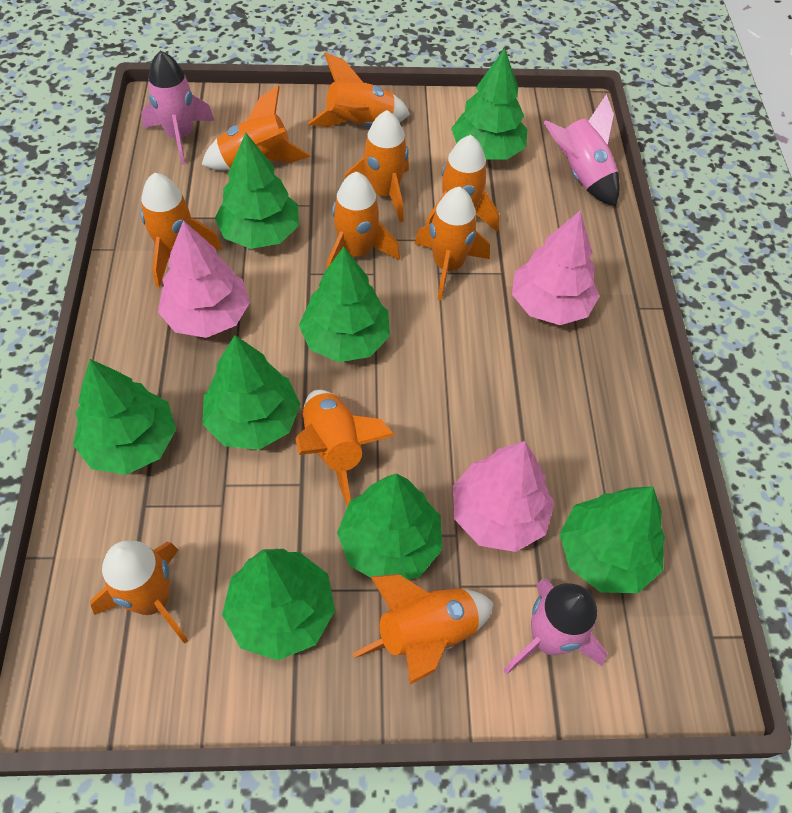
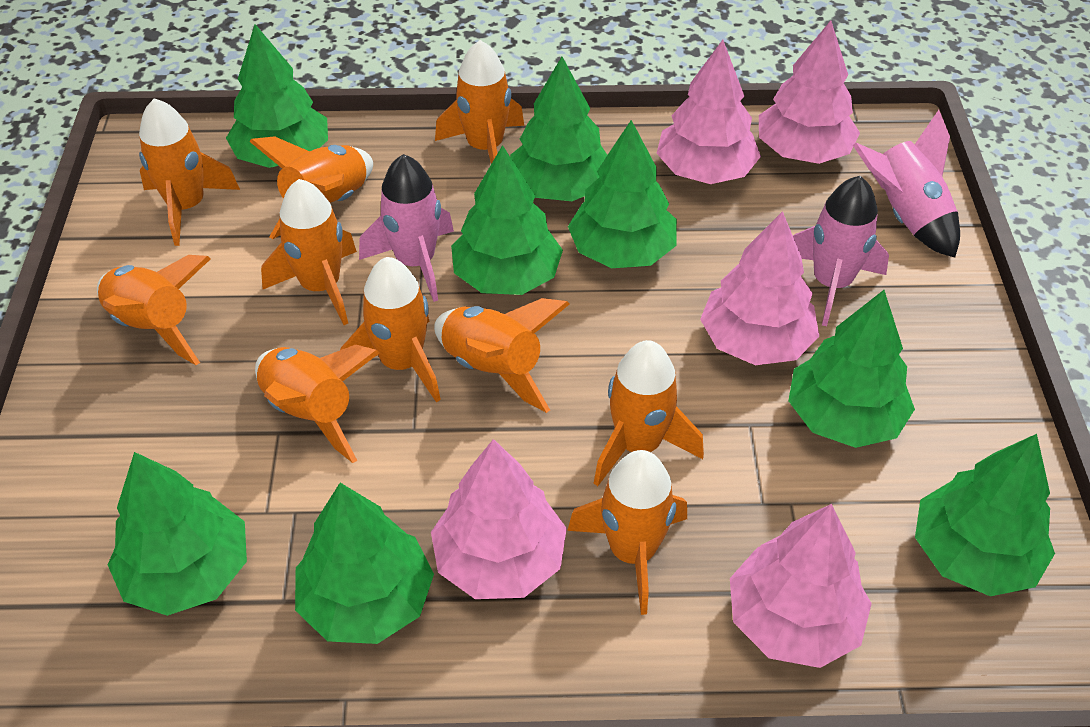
pink tree: [158,220,250,338] [453,441,555,552] [512,211,600,325] = 3 -> [431,439,567,599] [657,40,761,184] [700,211,819,365] [730,504,872,668] [759,20,860,164] = 5

